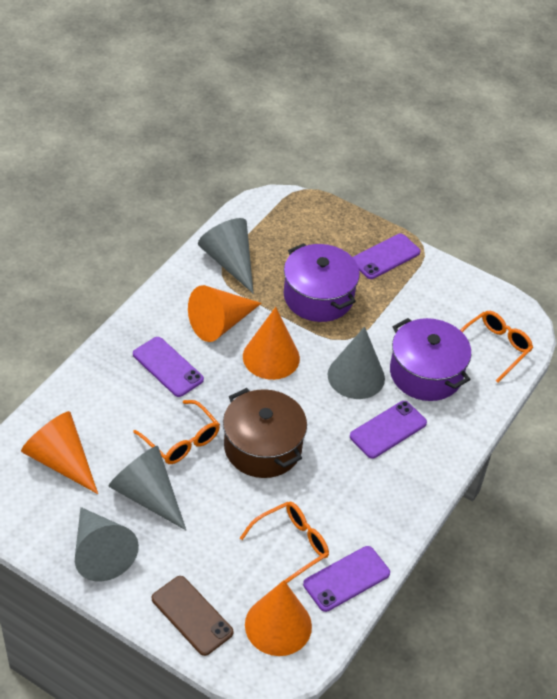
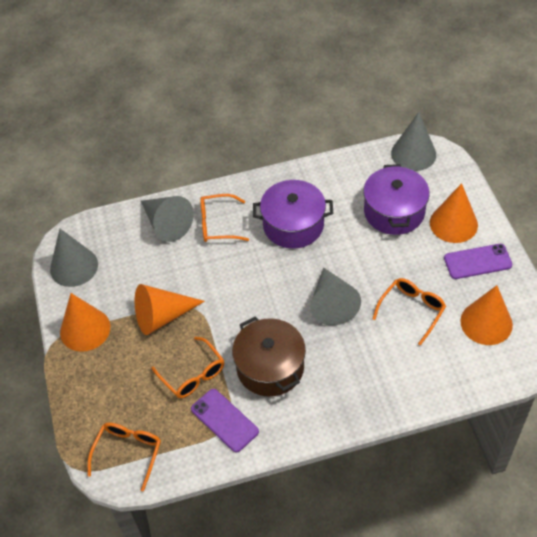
brown phone: [152,576,234,656] = 1 -> none = 0
orange glasses: [133,400,220,464] [240,501,329,583] [460,311,533,382] = 3 -> [88,422,161,492] [151,337,224,398] [200,194,249,242] [373,278,446,346] = 4
purple phone: [133,337,204,397] [303,546,390,612] [350,401,427,459] [353,234,420,279] = 4 -> [191,389,259,452] [444,244,513,279] = 2

